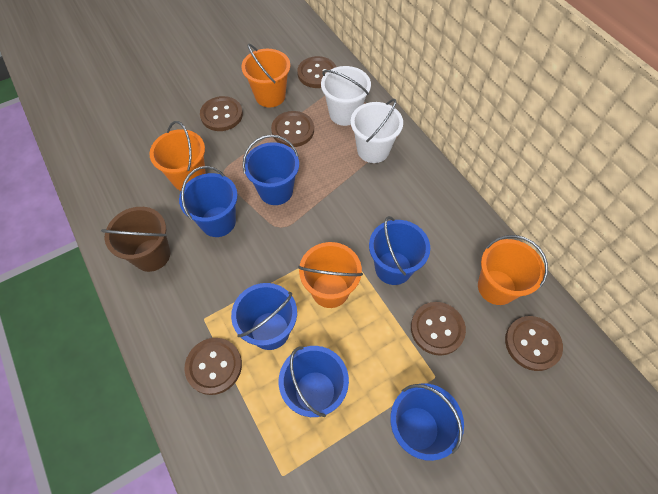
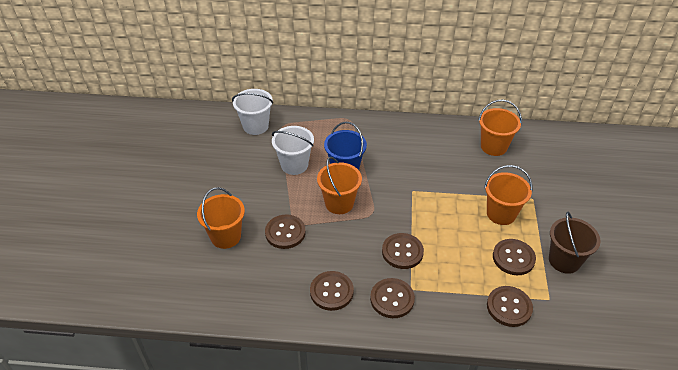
blue bucket: [179,166,238,237] [231,283,297,350] [242,135,299,205] [279,346,349,417] [369,216,430,285] [390,383,464,461] = 6 -> [324,122,367,170] = 1

